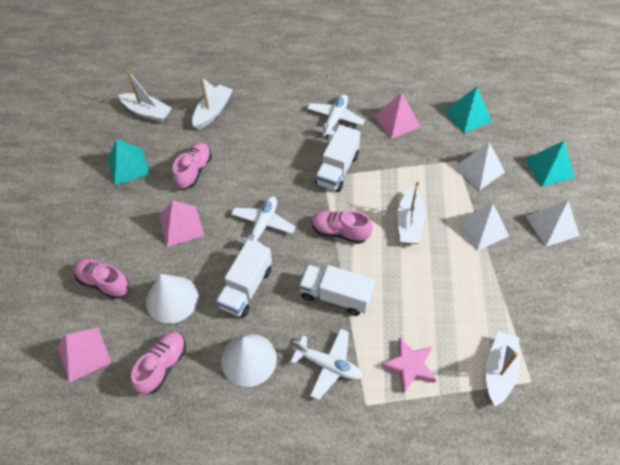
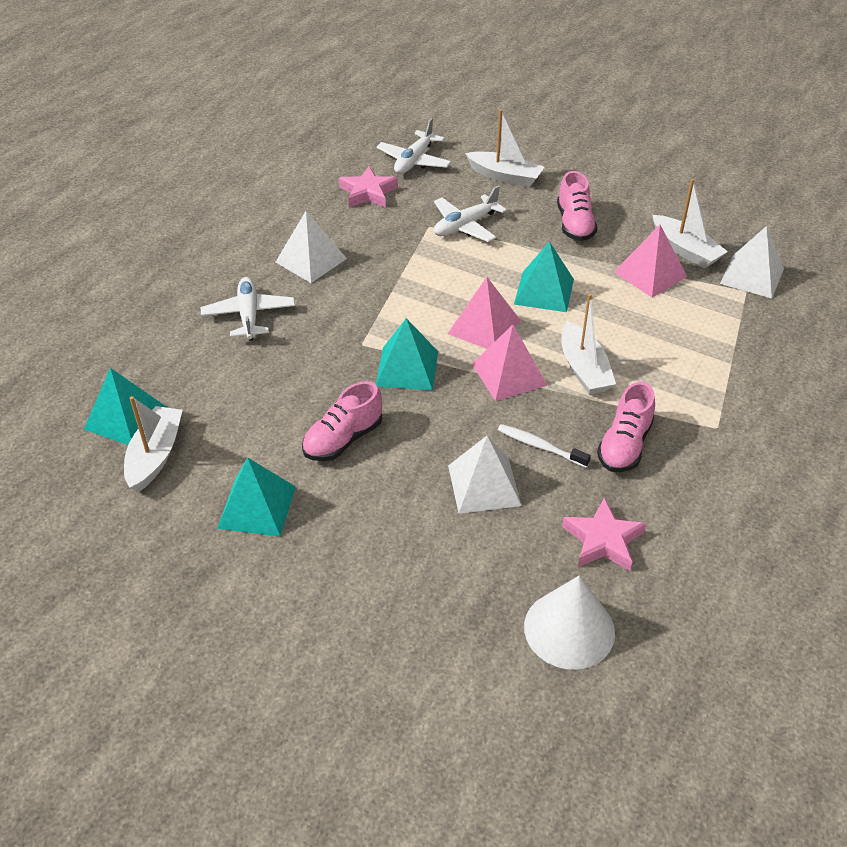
pink shoe: [74,258,129,299] [131,332,186,395] [172,142,212,189] [312,211,372,244] = 4 -> [302,381,382,461] [557,171,597,241] [597,382,655,472] = 3
pink star: [381,337,436,393] = 1 -> [339,167,398,208] [562,498,646,571] = 2
turquoise pyramid: [108,139,150,185] [444,87,492,133] [525,141,575,187] = 3 -> [84,368,167,445] [217,457,296,536] [376,318,438,390] [514,241,574,312] = 4
white cone: [146,274,199,324] [221,334,277,387] = 2 -> [524,576,615,670] = 1
white toothbrush: none = 0 -> [498,424,591,468] = 1
white truck: [216,240,272,318] [299,265,375,316] [315,125,361,192] = 3 -> none = 0

